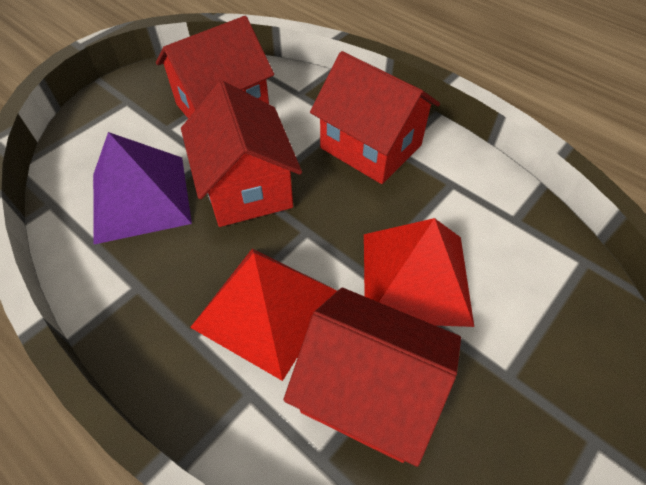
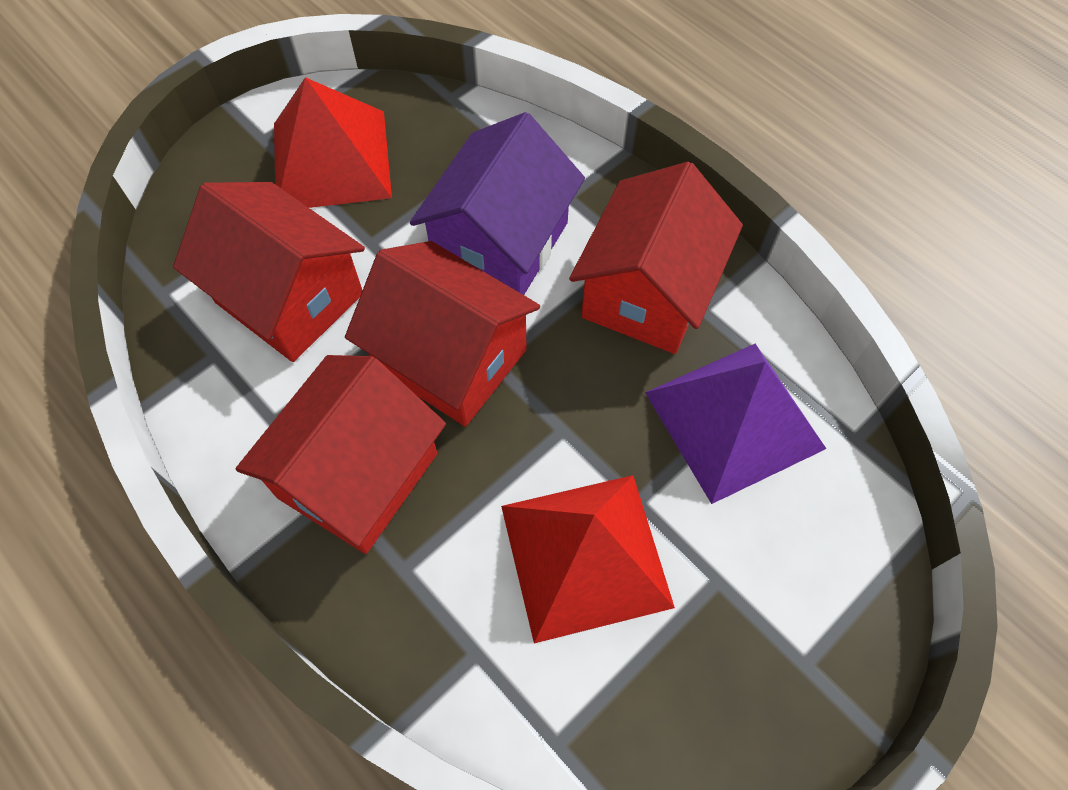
purple house: none = 0 -> [410,112,585,295] = 1

